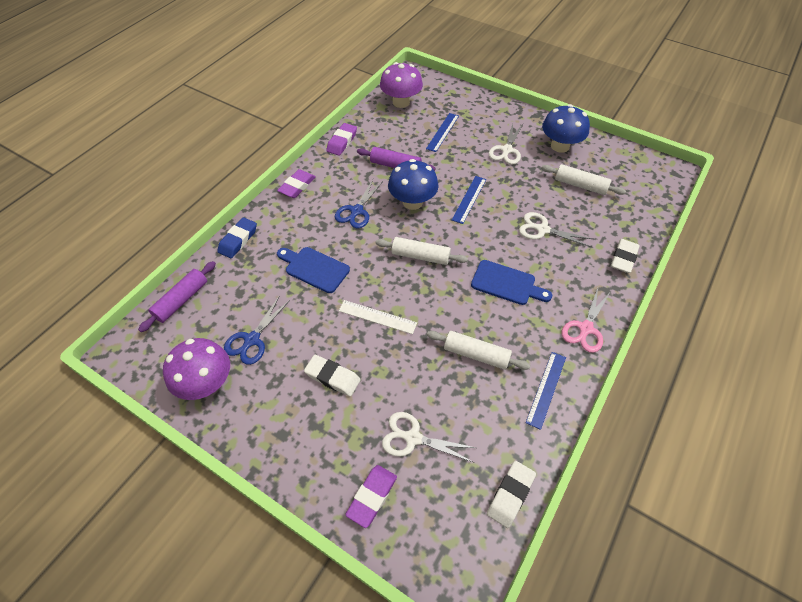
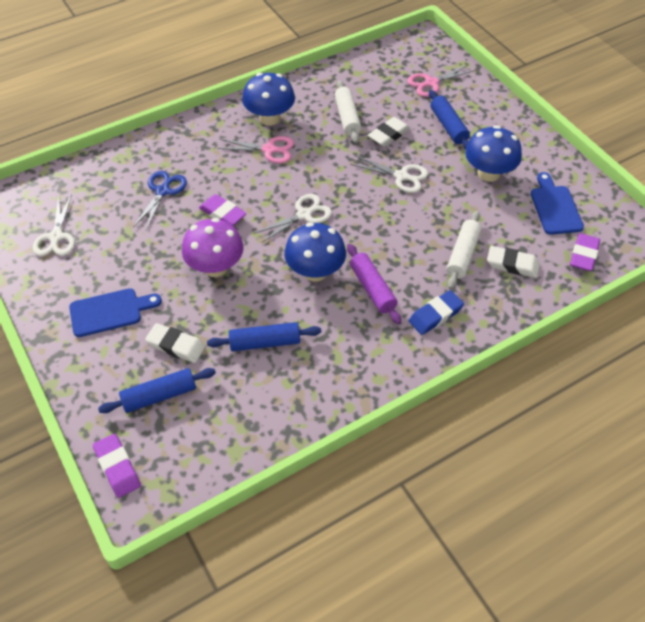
blue mushroom: [388,159,438,210] [542,104,590,153] = 2 -> [242,73,295,126] [284,222,346,282] [465,125,522,182] = 3
blue rolling pin: none = 0 -> [98,368,216,413] [207,322,321,351] [429,90,470,150] = 3
blue ruler: [426,113,459,152] [452,176,486,224] [526,352,566,430] = 3 -> none = 0
blue scissors: [224,295,290,365] [335,179,383,228] = 2 -> [133,171,187,230] = 1
pink scissors: [562,288,611,353] = 1 -> [217,136,294,163] [407,65,475,97] = 2
purple mushroom: [163,338,230,400] [380,62,423,108] = 2 -> [182,218,244,277] = 1
purple rolling pin: [138,261,216,332] [357,147,436,171] = 2 -> [347,244,401,324] = 1
white rolling pin: [375,237,468,265] [427,331,531,370] [541,164,626,195] = 3 -> [335,80,361,143] [446,211,482,289] = 2
white ruler: [339,300,417,334] = 1 -> none = 0

